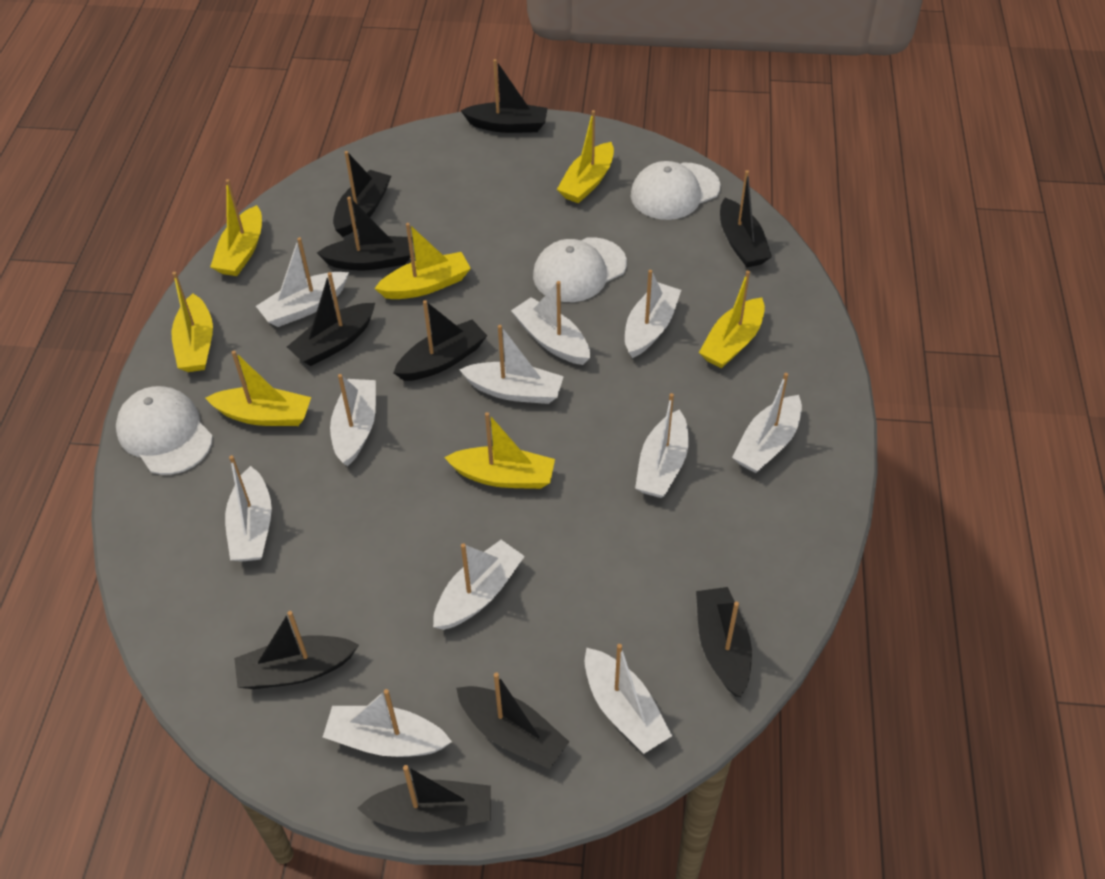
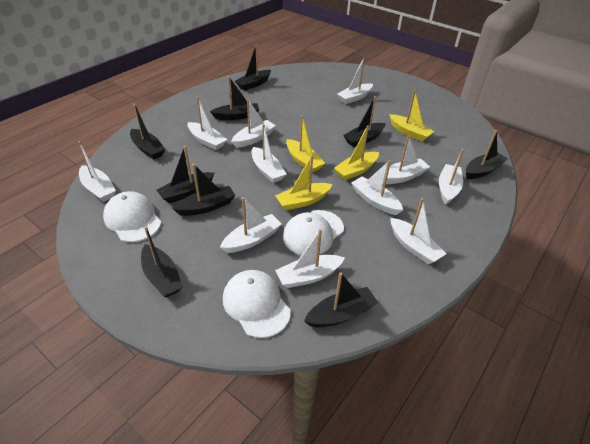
black boat: [234,611,359,689] [287,272,375,366] [317,197,411,270] [333,151,391,237] [357,765,491,832] [393,300,487,381] [456,672,569,769] [460,59,548,133] [696,587,752,697] [720,170,772,268] = 10 -> [130,104,165,159] [141,226,183,298] [156,146,215,203] [172,164,235,216] [210,76,259,120] [235,44,271,91] [304,273,378,327] [343,96,386,147] [466,130,508,179] = 9
yellow boat: [171,272,213,372] [206,351,311,426] [210,179,262,276] [374,223,471,299] [444,412,555,489] [557,110,614,204] [699,271,765,368] = 7 -> [275,155,333,210] [286,116,325,173] [334,126,379,180] [389,90,435,141] = 4

